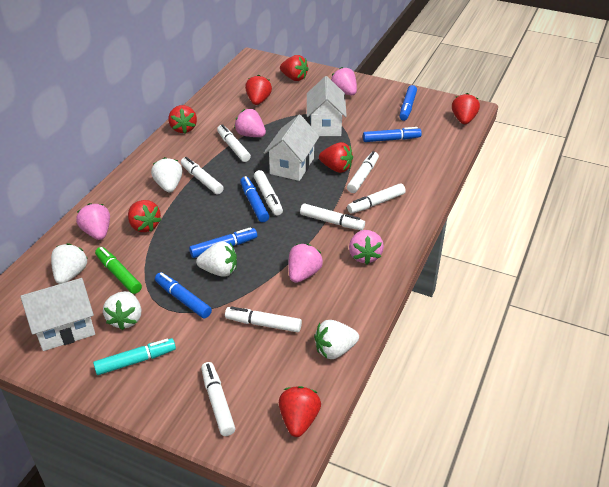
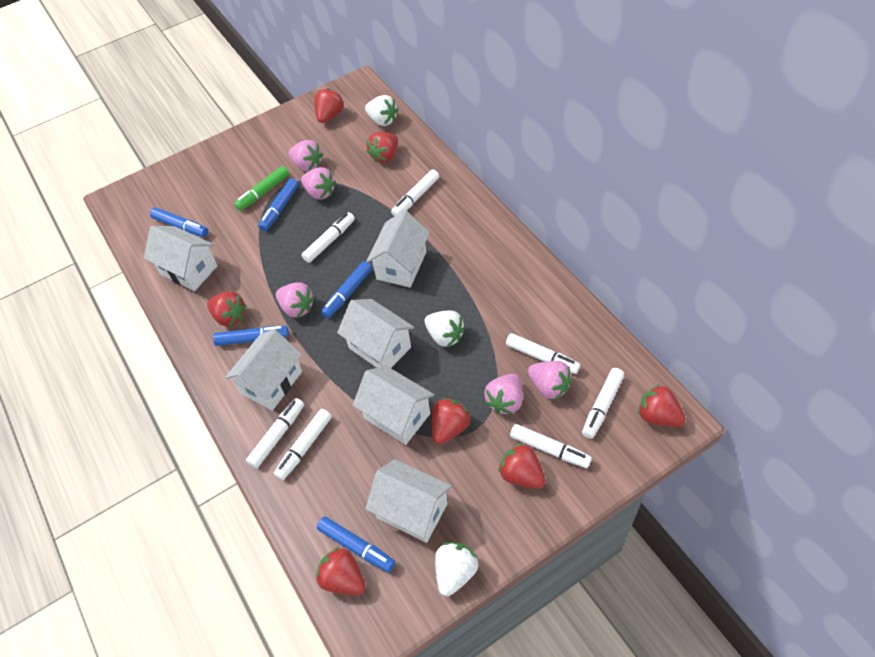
turquoise marker: [93,338,176,375] = 1 -> none = 0
white house: [20,278,95,351] [264,115,319,181] [307,76,347,136] = 3 -> [144,226,218,291] [225,329,302,411] [337,299,414,368] [353,366,434,445] [366,210,430,288] [366,459,452,543] = 6
white marker: [181,157,224,194] [201,362,236,436] [217,124,251,162] [225,306,302,332] [254,170,283,215] [300,203,365,230] [347,151,379,193] [347,183,406,213] = 8 -> [246,398,304,468] [274,409,332,480] [301,212,355,263] [391,169,439,216] [506,333,580,374] [510,424,592,468] [582,368,624,439] = 7
white strawberry: [51,243,88,284] [103,291,141,330] [151,157,183,192] [196,241,237,277] [314,320,359,359] = 5 -> [365,95,398,126] [424,311,465,347] [435,542,478,596] = 3

